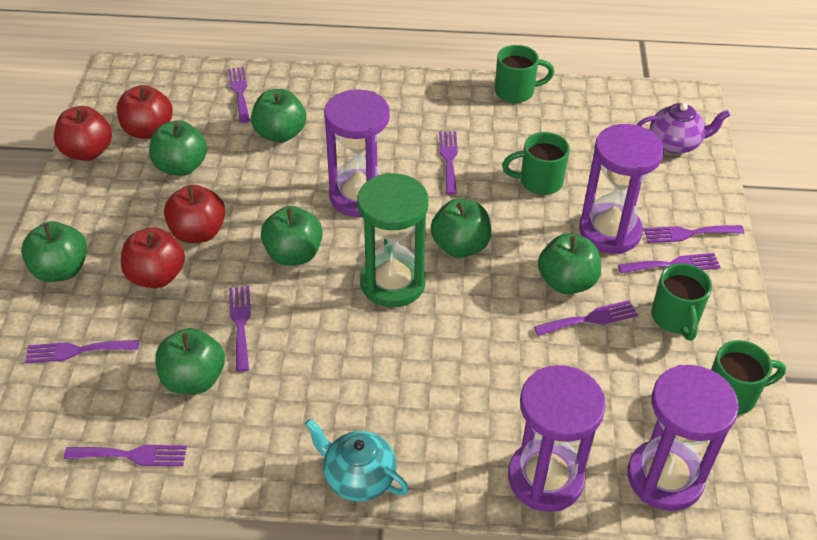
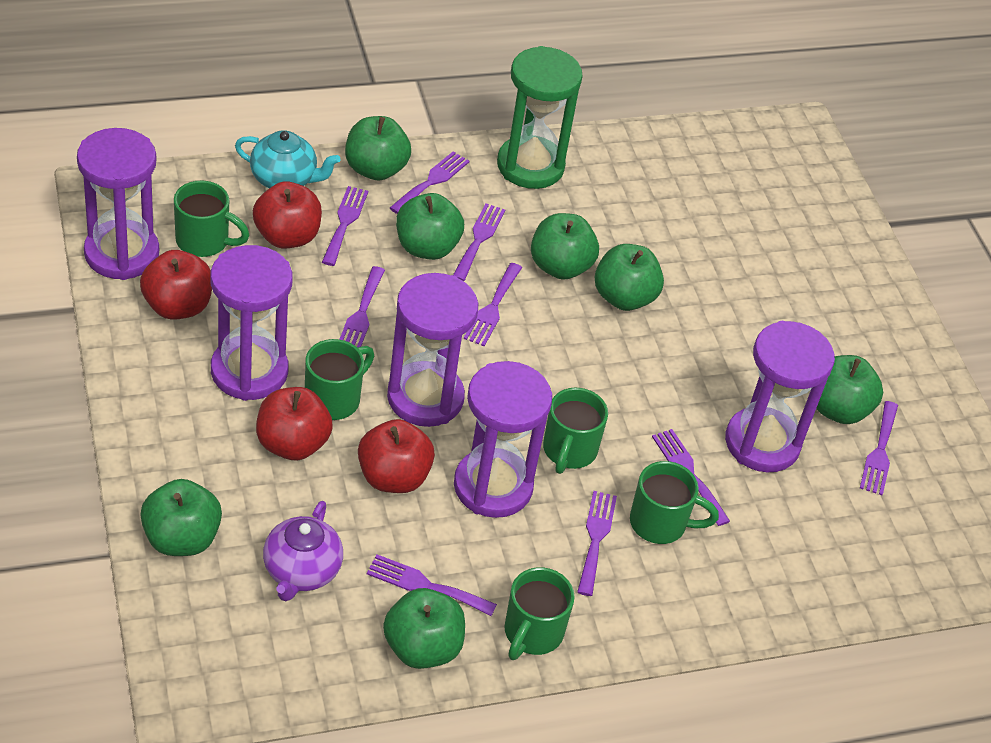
green mug: [495,45,554,103] [502,132,570,195] [651,263,712,341] [711,340,786,415] = 4 -> [174,180,249,257] [305,339,374,420] [504,567,575,660] [543,388,608,474] [630,461,719,544] = 5
purple fork: [25,340,139,363] [64,445,187,466] [228,67,250,123] [229,286,251,372] [439,131,458,195] [534,300,638,336] [618,253,720,273] [644,225,744,243] = 8 -> [322,186,368,266] [339,266,385,348] [367,554,497,616] [390,151,469,214] [453,203,505,281] [464,263,522,346] [577,491,617,596] [652,429,730,526] [860,401,898,495] = 9
purple hourglass: [324,89,390,217] [508,365,606,512] [579,124,664,254] [628,365,739,511] = 4 -> [77,128,159,280] [210,245,293,401] [387,273,478,427] [454,361,552,518] [725,321,835,472] = 5

